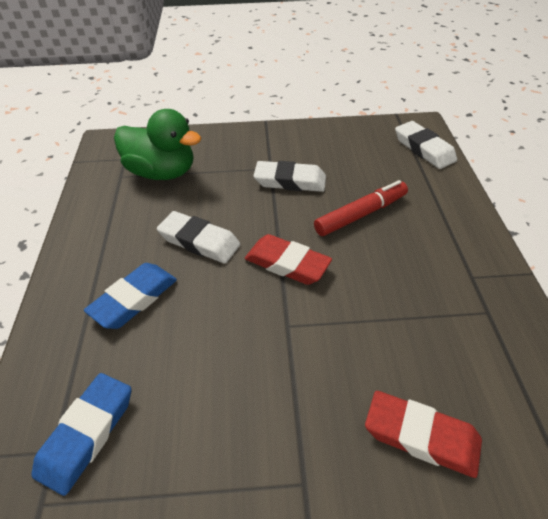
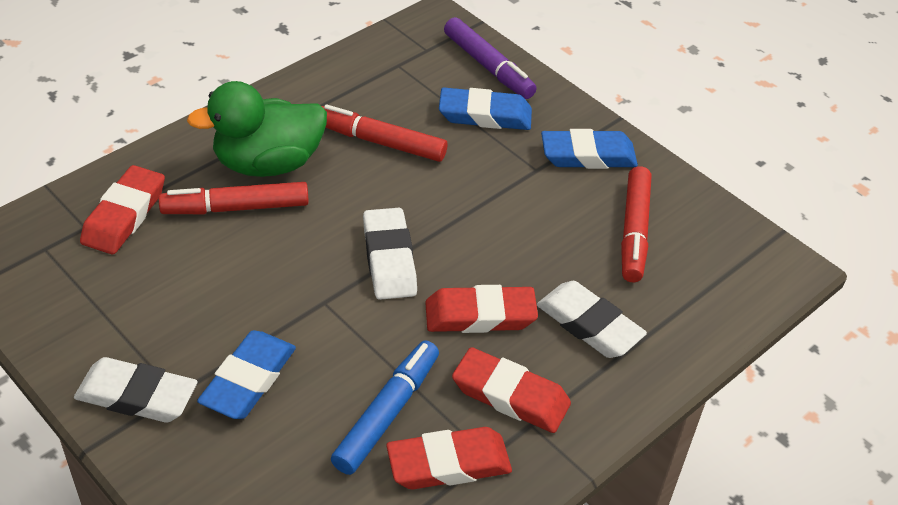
blue eraser: [32,373,131,496] [84,263,177,329] = 2 -> [197,330,296,419] [439,88,532,130] [541,129,638,169] = 3
blue marker: none = 0 -> [331,341,439,475] = 1
purple marker: none = 0 -> [444,17,537,99] = 1
red eraser: [245,234,332,285] [365,391,482,478] = 2 -> [80,165,165,254] [386,427,512,489] [425,285,538,333] [452,347,571,433] = 4
red marker: [314,180,408,236] = 1 -> [159,182,309,214] [322,104,448,162] [621,166,651,282] = 3

